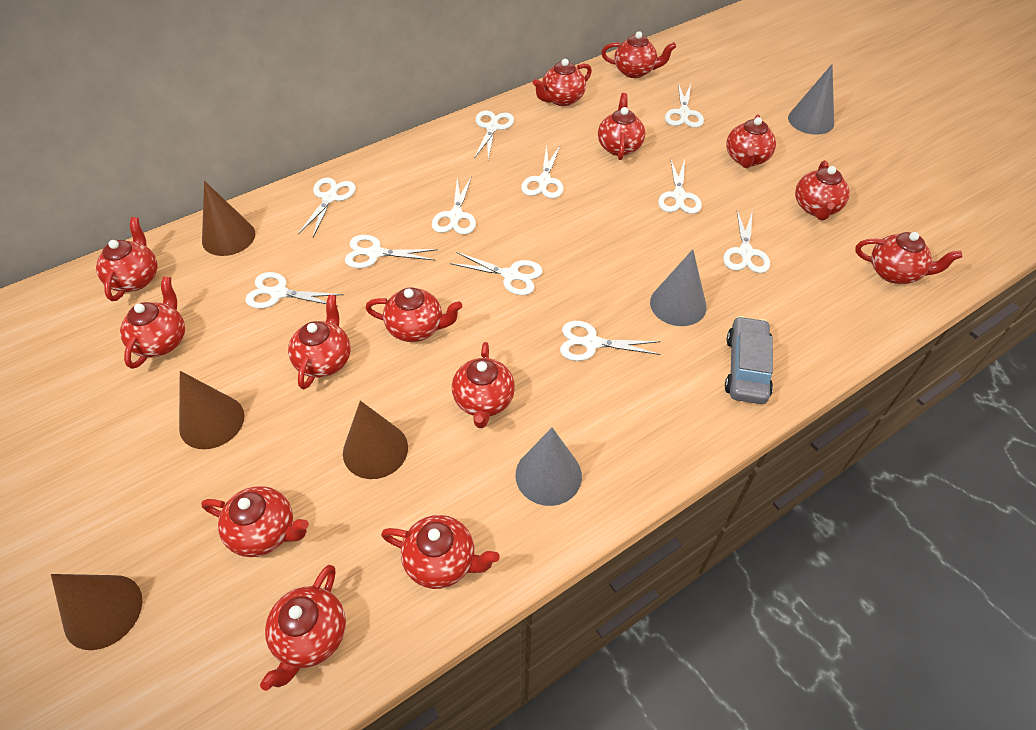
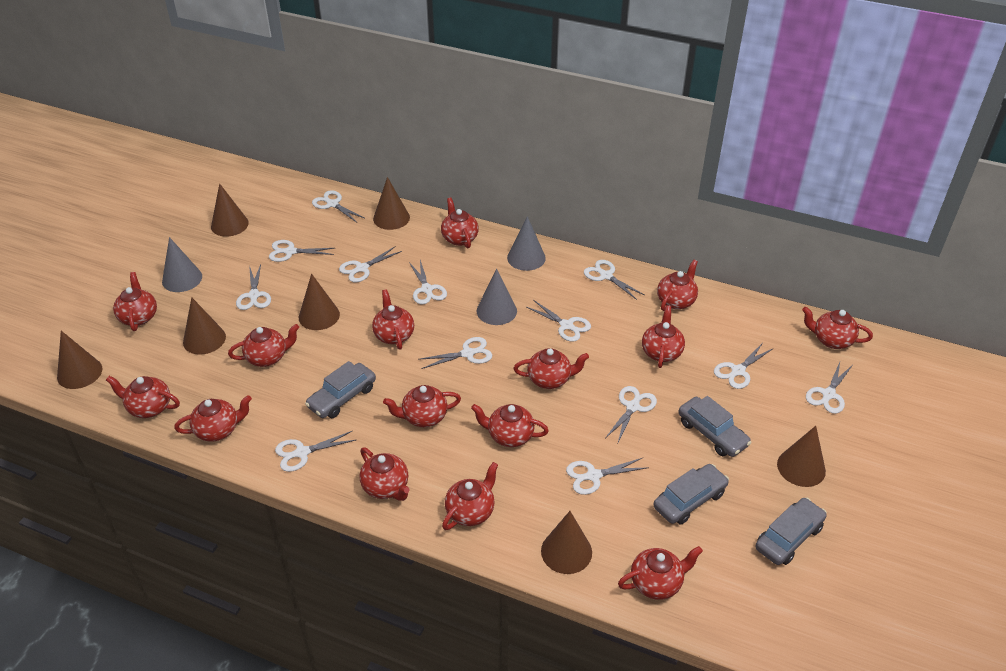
brown cone: [51,574,142,650] [179,371,244,449] [202,181,255,256] [343,401,408,479] = 4 -> [57,331,102,389] [183,297,226,355] [211,183,249,237] [299,274,340,330] [373,177,410,230] [541,511,592,574] [777,426,826,487] = 7
grey car: [725,316,773,404] = 1 -> [305,361,376,418] [653,464,729,525] [679,396,751,457] [756,497,827,565] = 4
red teapot: [96,217,157,301] [120,276,185,369] [201,486,309,557] [260,565,346,691] [288,295,350,389] [365,288,462,342] [381,515,500,589] [452,342,515,428] [533,59,592,106] [598,93,645,160] [601,31,676,78] [726,114,776,168] [795,160,850,220] [855,232,962,284] = 14 -> [106,376,180,418] [113,272,157,331] [174,395,252,442] [228,324,299,367] [360,447,410,501] [372,289,414,350] [383,385,461,427] [441,197,479,248] [442,462,498,530] [471,404,549,447] [514,348,589,389] [618,546,703,600] [642,305,685,368] [657,260,698,311] [802,307,873,349] = 15
white scissors: [245,272,343,308] [298,177,356,237] [345,235,438,268] [432,176,476,235] [450,252,543,295] [474,110,514,160] [521,145,564,199] [560,321,661,361] [658,160,702,214] [665,83,704,128] [723,211,770,273] = 11 -> [236,264,271,310] [269,240,334,262] [275,431,356,472] [312,190,364,223] [339,246,402,282] [409,260,447,304] [418,337,492,369] [526,300,591,342] [566,458,649,495] [584,260,644,300] [606,386,657,445] [714,343,774,389] [806,362,853,414] = 13

